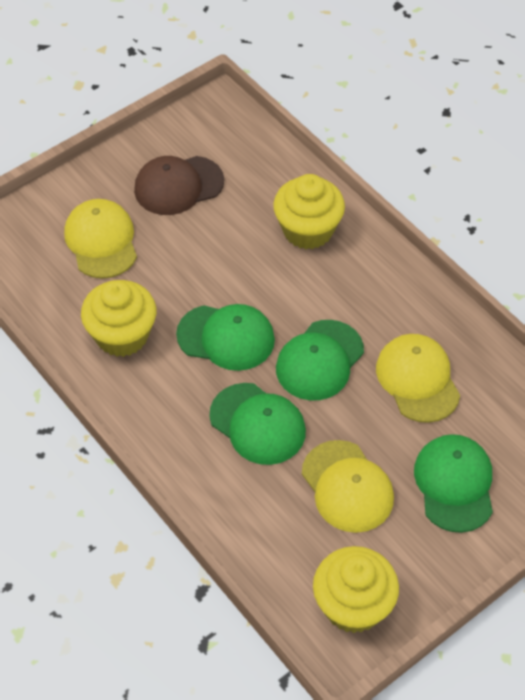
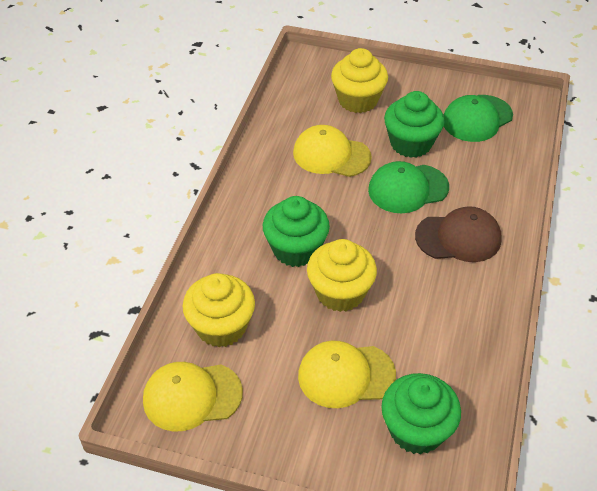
green cap: [176,304,275,371] [209,383,306,465] [276,320,364,401] [414,434,493,533] = 4 -> [368,161,449,213] [443,95,513,142] = 2
green cupcake: none = 0 -> [263,196,330,267] [381,373,461,454] [384,91,444,158] = 3

